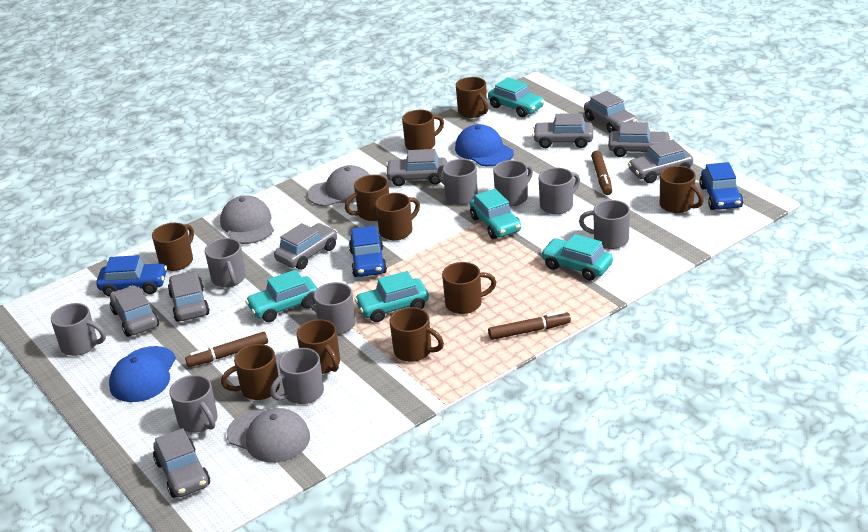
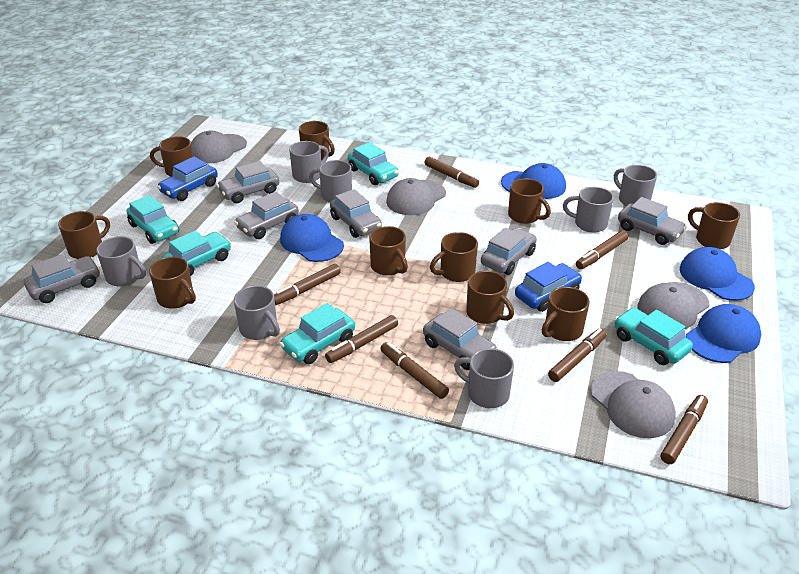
blue cap: [109,346,176,402] [455,124,514,166] = 2 -> [280,214,344,262] [501,163,566,199] [680,247,755,301] [686,304,761,363] = 4
blue car: [96,255,167,296] [349,226,387,277] [699,162,743,210] = 3 -> [157,157,218,201] [515,262,582,312] = 2
brown marker: [185,332,268,367] [488,311,571,340] [591,151,612,195] = 3 -> [274,264,341,305] [325,315,398,363] [380,342,449,399] [424,157,479,188] [548,328,607,382] [576,231,628,269] [660,395,708,464] = 7
grey cap: [220,195,274,244] [227,408,310,463] [307,165,370,206] = 3 -> [191,130,247,164] [386,178,446,215] [591,371,676,438] [638,282,709,329] = 4
grey car: [110,285,159,337] [153,428,210,498] [168,271,210,322] [274,223,337,270] [385,149,447,186] [533,113,593,148] [584,91,637,133] [608,122,671,157] [628,139,693,183] = 9 -> [24,254,100,303] [217,161,279,203] [234,191,299,239] [330,189,382,238] [423,308,497,370] [481,228,537,275] [618,197,687,245] = 7
grey mug: [51,303,106,356] [169,375,218,433] [205,238,246,287] [270,348,324,404] [307,282,356,335] [437,159,478,205] [493,160,533,206] [539,167,580,214] [579,200,630,249] = 9 -> [96,236,146,286] [234,285,280,340] [289,141,329,183] [309,160,352,203] [454,348,514,408] [563,187,614,233] [614,165,657,206] = 7

